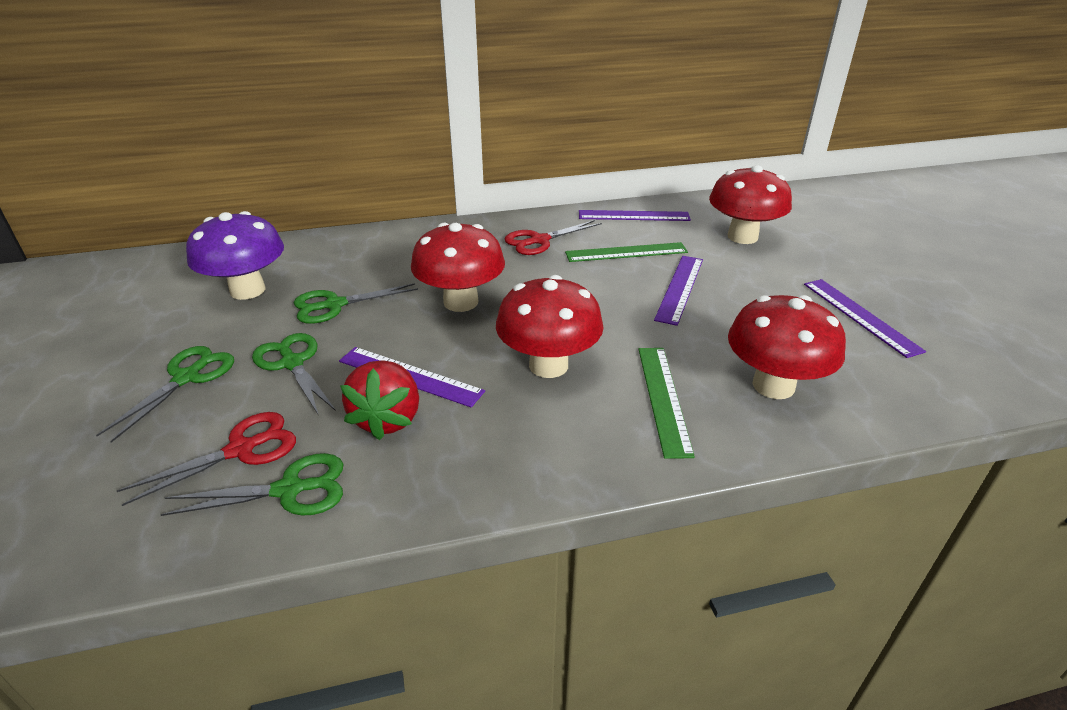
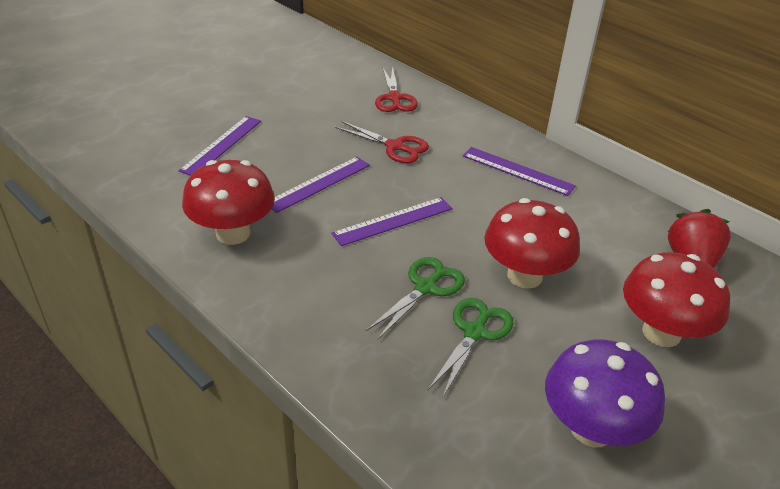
green ruler: [565,242,688,262] [638,348,695,459] = 2 -> none = 0
green scissors: [96,346,234,443] [161,453,343,516] [252,333,336,416] [294,283,418,324] = 4 -> [366,257,465,339] [428,298,513,398] = 2
red mushroom: [411,222,505,312] [496,275,604,378] [709,165,792,244] [728,295,846,399] = 4 -> [182,160,275,245] [484,198,580,289] [623,252,730,347] = 3

